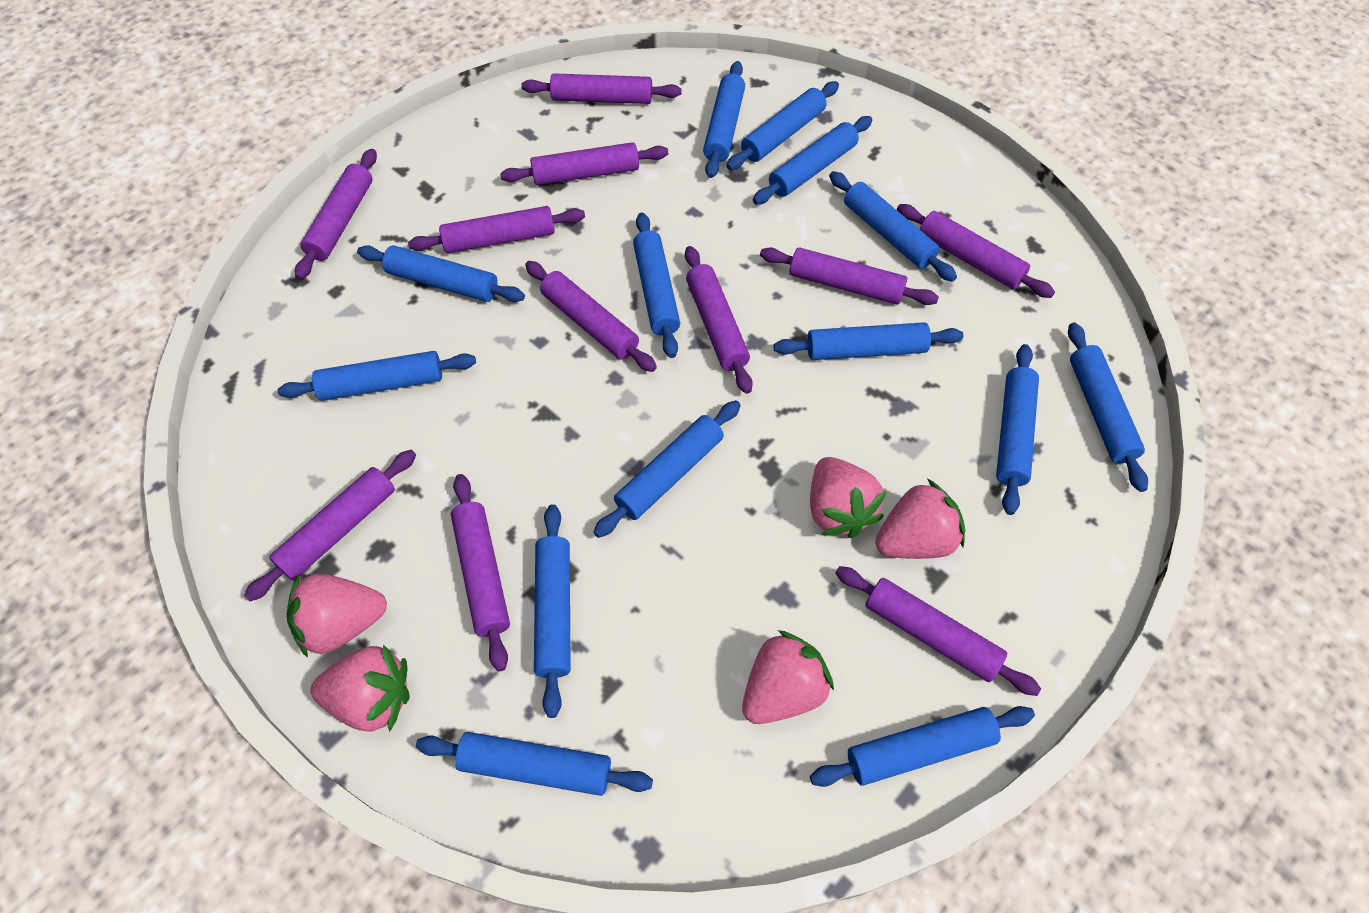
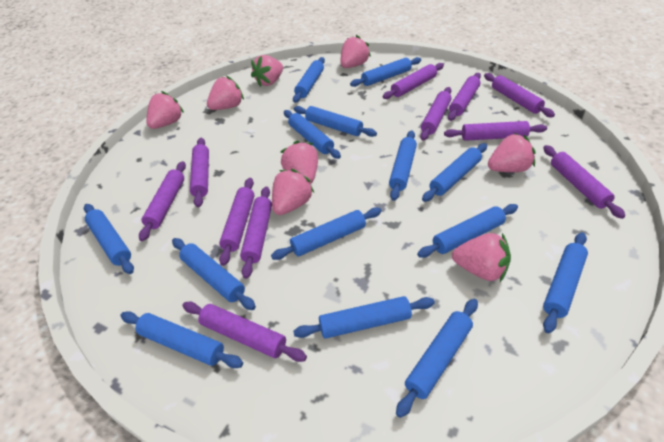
pink strawberry: [286,574,387,658] [310,645,409,732] [742,630,834,724] [810,457,886,538] [875,479,966,559] = 5 -> [146,91,184,129] [207,76,244,110] [251,55,283,87] [272,169,314,215] [280,141,318,184] [341,35,371,68] [452,233,511,282] [488,133,536,172] = 8

